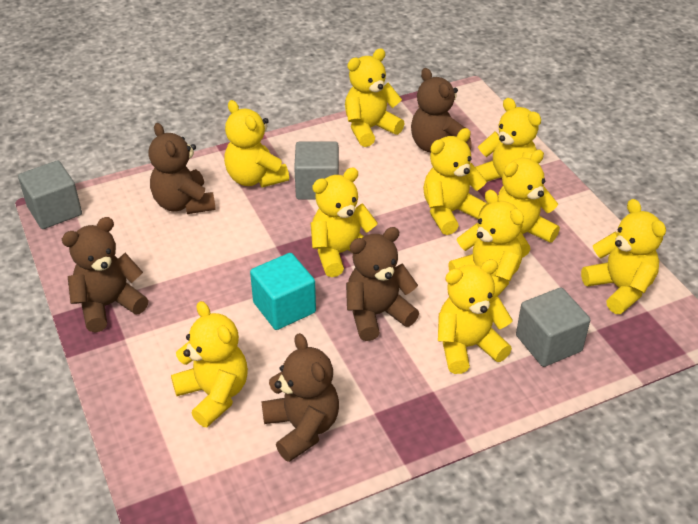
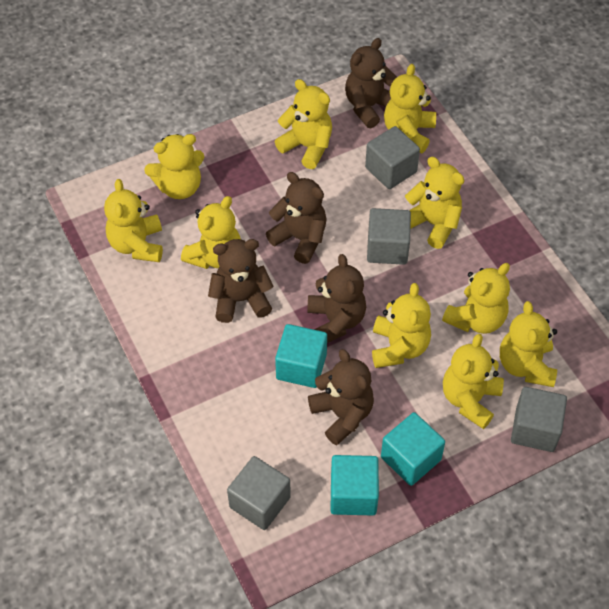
grey cube: [18,160,82,229] [294,141,339,200] [516,287,590,367] = 3 -> [227,456,291,530] [365,126,420,189] [367,208,411,265] [511,387,567,452] = 4
turquoise cube: [250,253,316,330] = 1 -> [275,324,327,388] [330,455,379,515] [381,412,445,486] = 3

